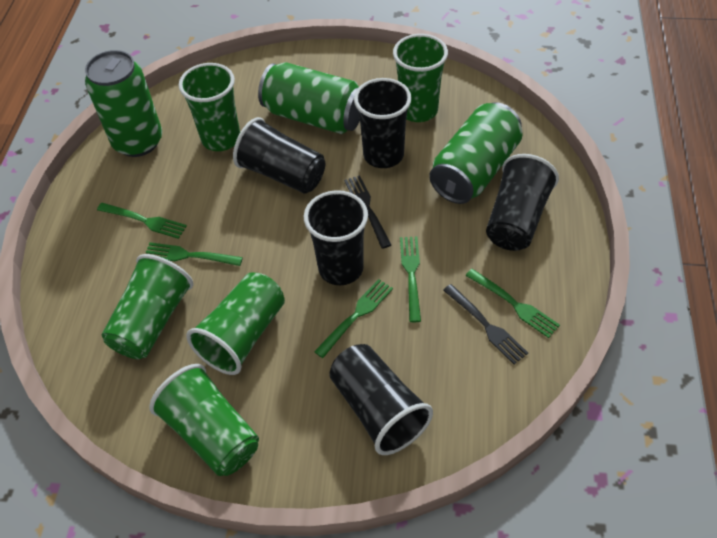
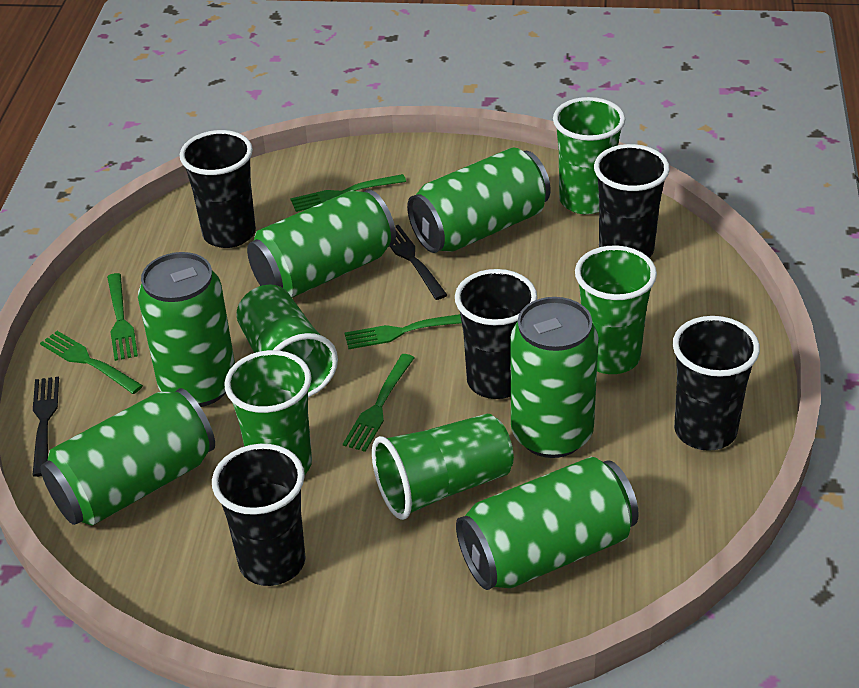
green can: [85,50,162,157] [258,62,360,134] [429,103,523,204] = 3 -> [40,388,215,526] [138,252,235,407] [247,189,396,298] [407,147,550,253] [456,457,639,590] [511,297,599,458] = 6

